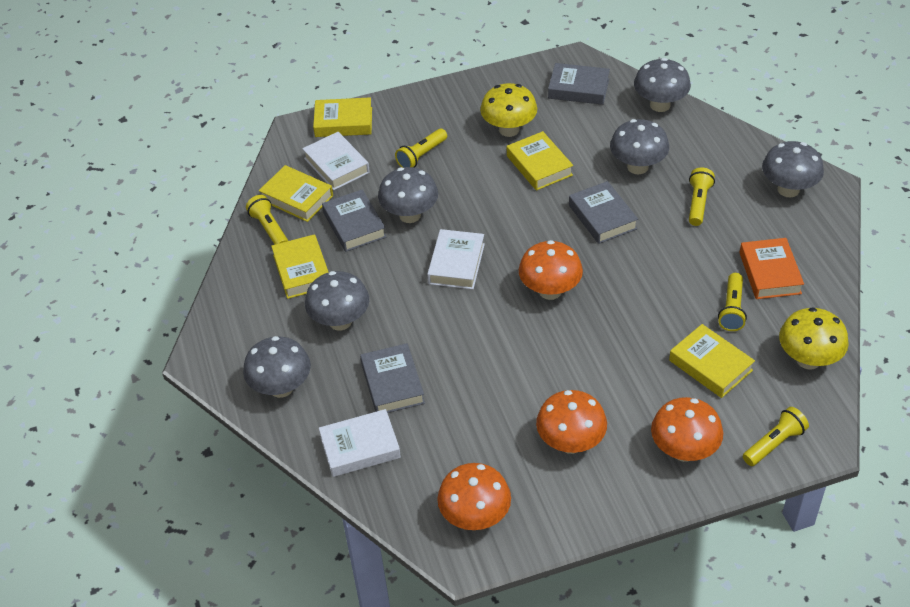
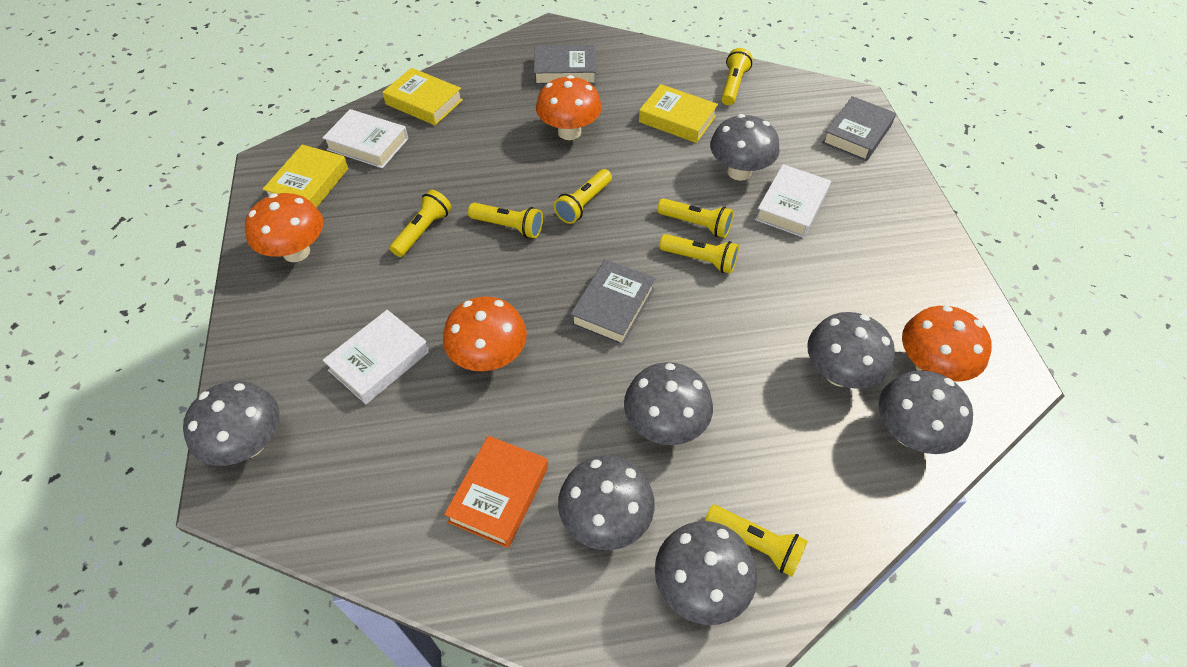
grey book: [322,189,386,252] [360,343,425,413] [548,63,610,105] [569,181,638,244] = 4 -> [534,45,596,85] [570,259,656,346] [822,96,896,162] = 3
grey mushroom: [243,336,311,398] [305,271,369,330] [378,167,438,223] [610,119,669,174] [634,58,691,112] [762,141,824,197] = 6 -> [183,381,279,466] [558,455,655,550] [624,362,713,445] [655,521,757,625] [710,114,780,181] [807,312,895,389] [879,370,973,454] = 7
yellow book: [259,165,333,222] [271,234,329,299] [313,97,372,137] [507,131,573,191] [669,324,755,398] = 5 -> [263,144,348,208] [382,68,463,125] [639,84,718,143] = 3
yellow flashlight: [246,195,288,245] [395,129,447,168] [689,167,715,226] [718,273,747,331] [743,407,809,466] = 5 -> [390,190,451,257] [468,203,543,238] [554,169,612,224] [657,198,734,238] [659,234,739,274] [705,505,808,577] [721,48,753,105] = 7
yellow mushroom: [480,83,537,137] [779,307,849,370] = 2 -> none = 0

